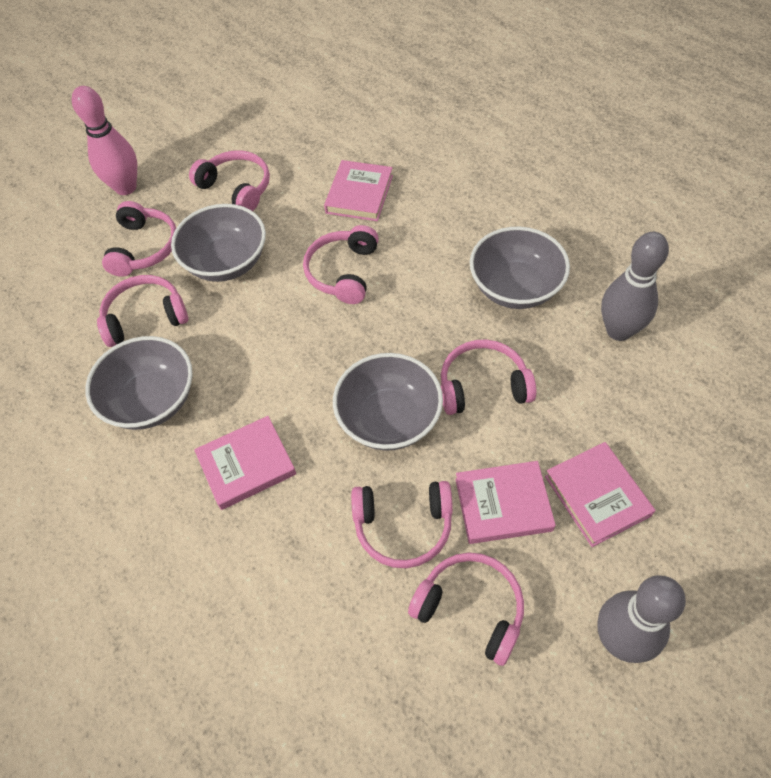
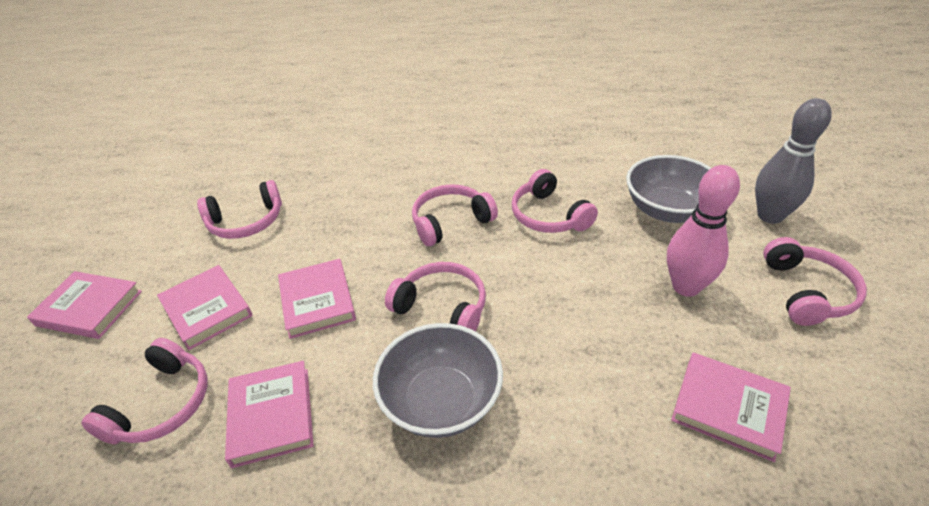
grey bowl: [85,336,193,430] [171,204,266,282] [333,353,443,451] [470,227,570,309] = 4 -> [373,323,503,438] [626,155,711,223] = 2
grey bowling pin: [597,575,686,663] [601,232,669,341] = 2 -> [755,98,832,224] = 1
pink book: [194,416,296,510] [324,160,393,221] [455,461,556,544] [545,442,655,547] = 4 -> [27,271,142,339] [157,265,252,350] [225,361,314,468] [278,259,356,339] [671,353,791,462] = 5
pink headphones: [97,275,188,347] [102,201,176,277] [189,150,270,211] [303,225,379,304] [351,481,453,568] [408,553,524,666] [441,340,536,415] = 7 -> [81,338,207,444] [197,180,282,239] [385,262,486,332] [412,184,498,246] [512,169,598,233] [763,237,867,326] = 6

